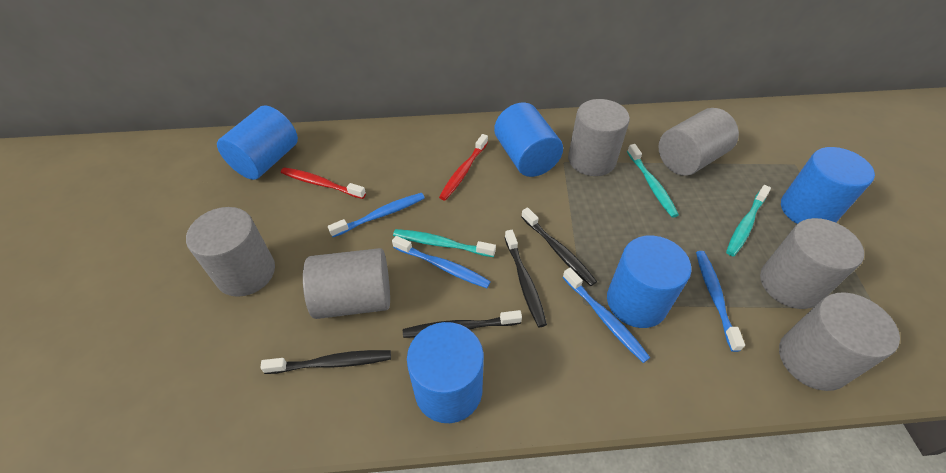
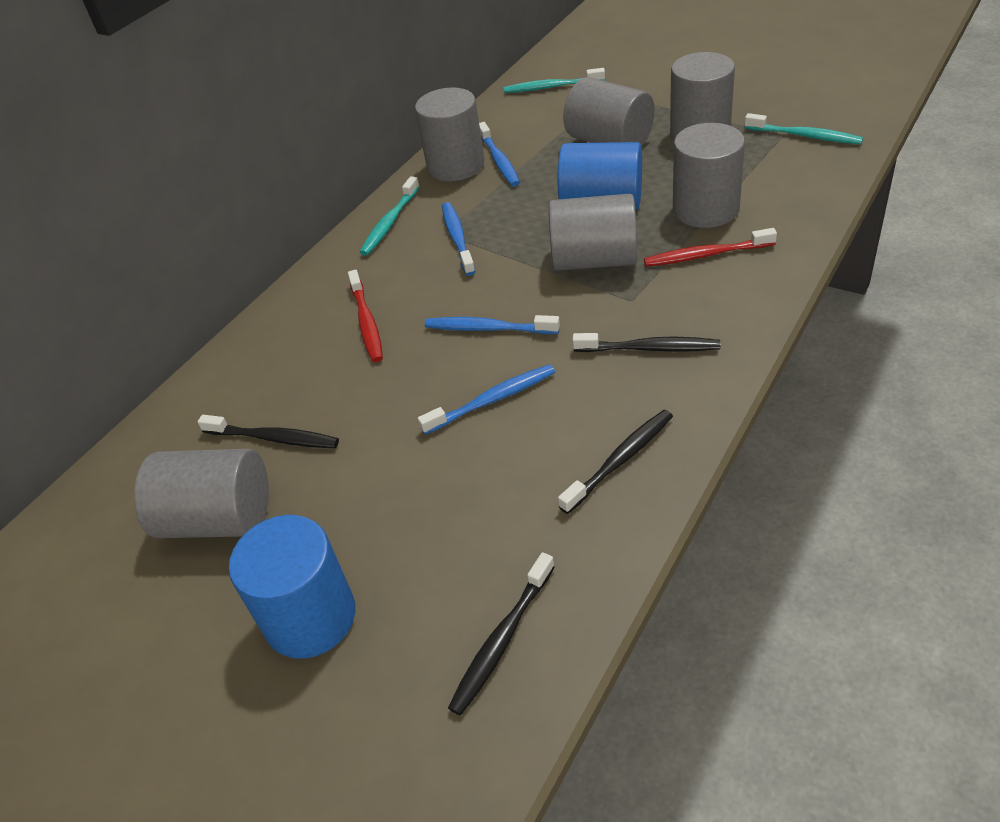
blue cylinder: [217,105,298,180] [407,322,484,423] [494,102,563,177] [607,235,691,328] [781,147,875,224] = 5 -> [229,515,355,659] [558,142,642,210] = 2

